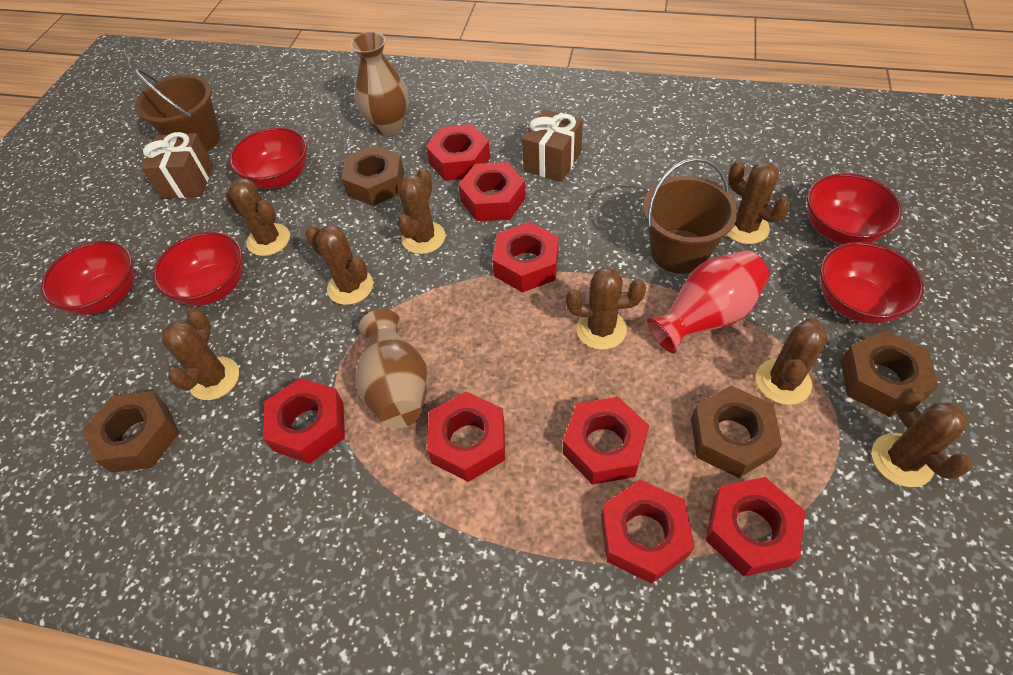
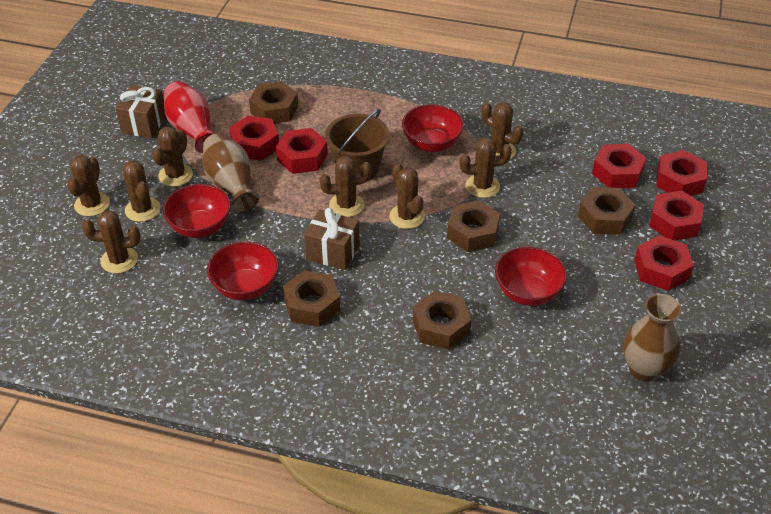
brown bucket: [134,68,221,152] [643,158,738,274] = 2 -> [325,109,390,181] = 1
brown nut: [83,391,180,473] [341,145,404,206] [691,386,782,478] [841,330,938,417] = 4 -> [249,82,298,124] [283,271,340,327] [413,291,471,350] [447,200,500,252] [578,187,635,235] = 5
red bowl: [41,241,135,315] [153,232,243,306] [229,127,307,189] [807,173,902,245] [820,242,924,324] = 5 -> [163,184,231,238] [207,241,279,300] [402,104,464,152] [495,247,567,306] = 4
red nut: [263,378,345,464] [426,124,490,181] [427,391,505,482] [458,162,526,221] [492,222,559,292] [563,397,649,485] [601,480,695,584] [706,477,805,577] = 8 -> [229,116,279,161] [276,128,328,174] [592,144,646,188] [634,235,694,291] [649,191,704,240] [656,150,707,196] = 6

